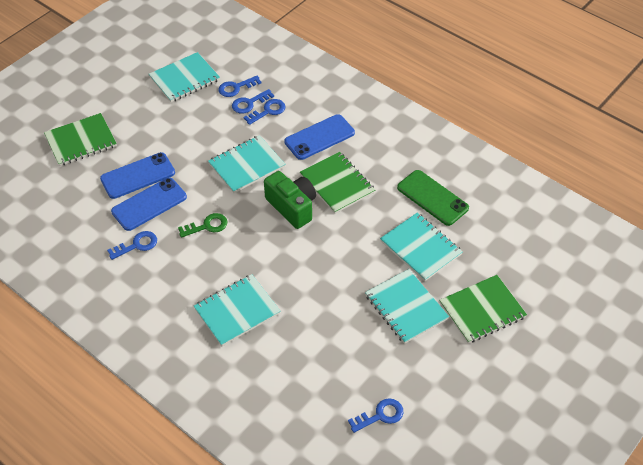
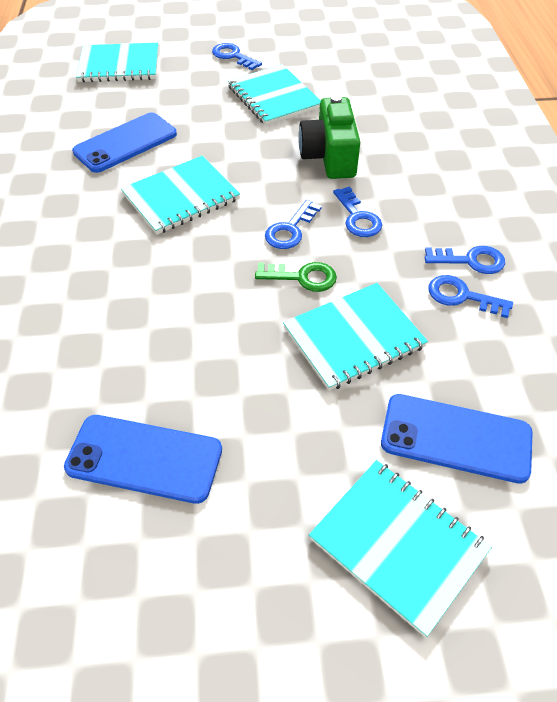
green notebook: [44,113,117,166] [300,152,375,214] [439,275,527,343] = 3 -> none = 0
green phone: [397,170,469,226] = 1 -> none = 0

